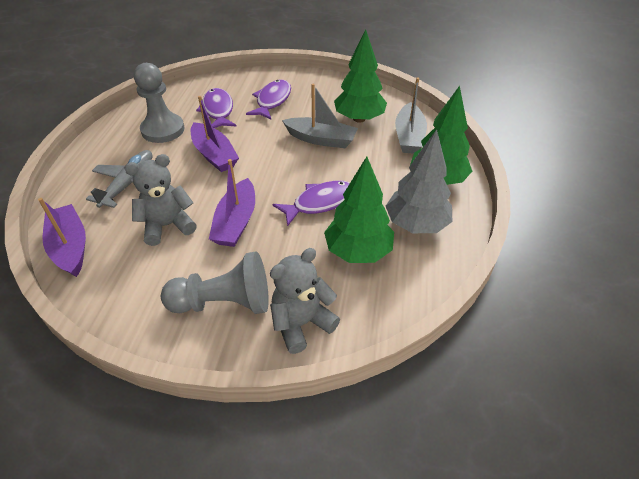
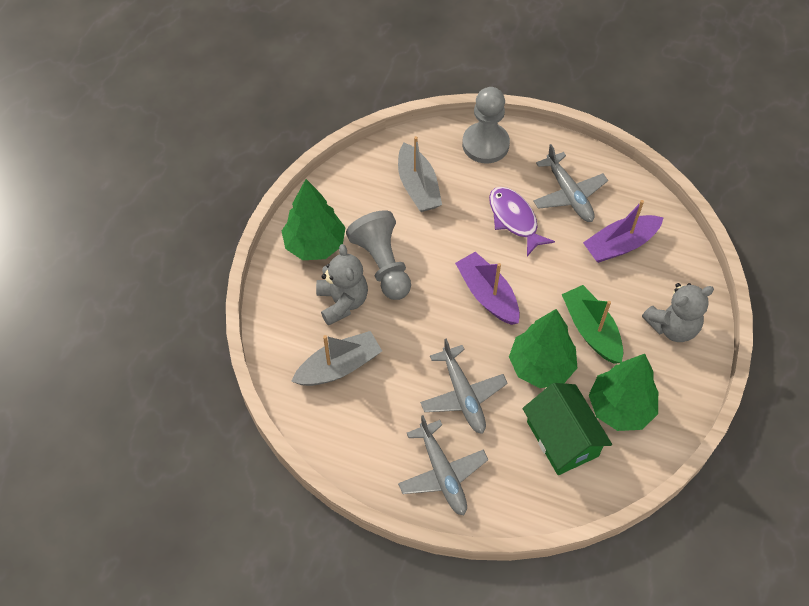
green boat: none = 0 -> [562,285,623,364] = 1
green house: none = 0 -> [522,383,612,475] = 1
grey plane: [86,150,153,208] = 1 -> [398,415,488,515] [420,338,508,434] [533,144,608,222] = 3
grey tree: [386,129,452,233] = 1 -> none = 0
purple boat: [38,198,86,277] [191,96,239,172] [209,159,255,247] = 3 -> [455,252,520,325] [583,200,664,263] = 2
purple fish: [196,88,237,128] [246,80,291,120] [273,181,350,227] = 3 -> [489,187,555,256] = 1

